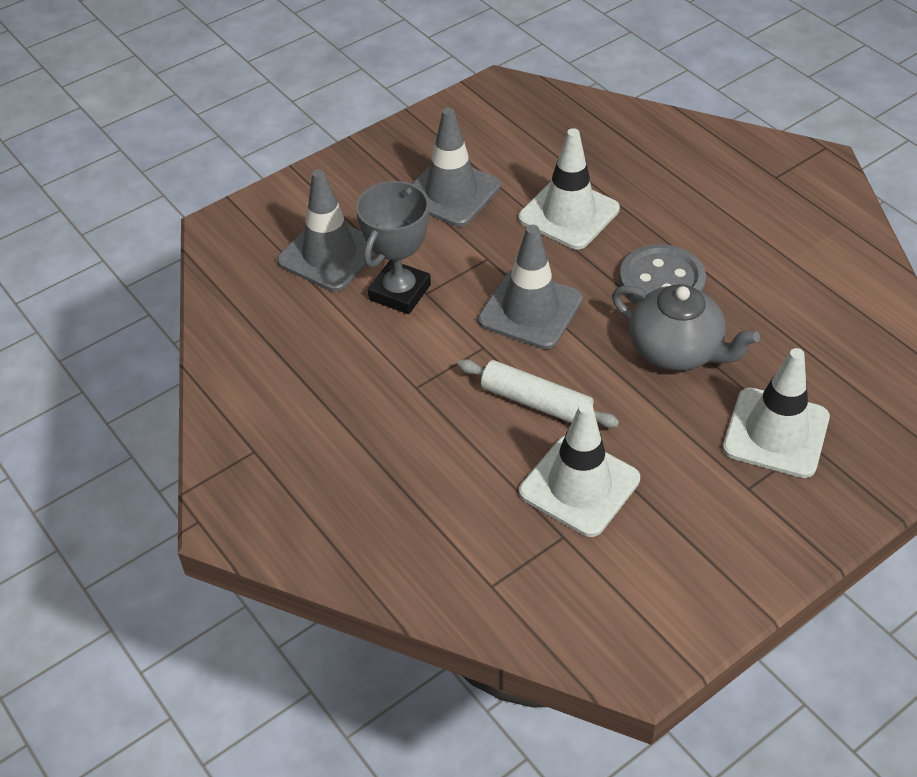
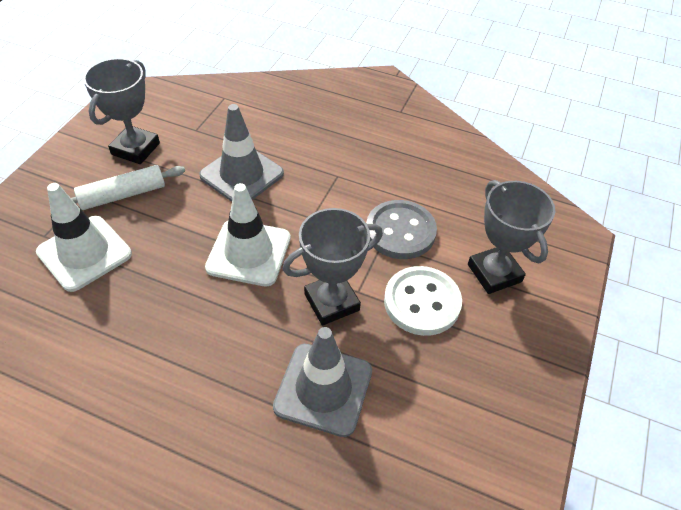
grey teapot: [612,284,760,370] = 1 -> none = 0
grey traffic cone: [277,169,377,292] [413,108,501,227] [478,225,583,349] = 3 -> [199,104,284,202] [273,327,372,437] = 2
grey trophy: [356,181,431,314] = 1 -> [83,58,160,164] [283,208,383,326] [468,180,555,294] = 3
white button: none = 0 -> [384,266,462,336] = 1
white traffic cone: [518,128,620,249] [519,402,640,537] [723,348,830,478] = 3 -> [36,183,132,292] [205,183,291,286] = 2

